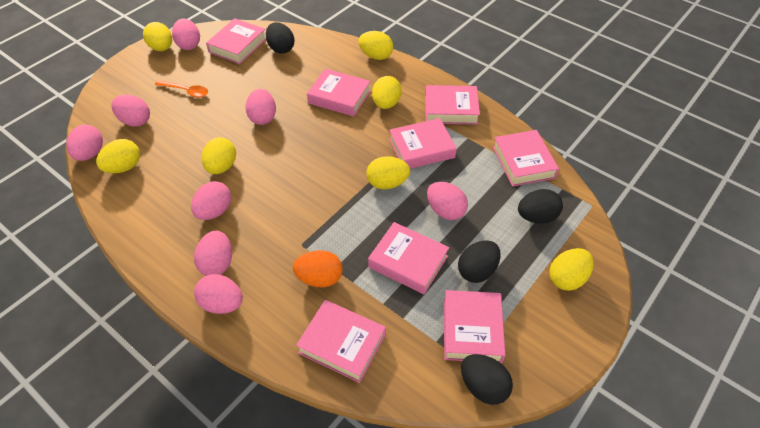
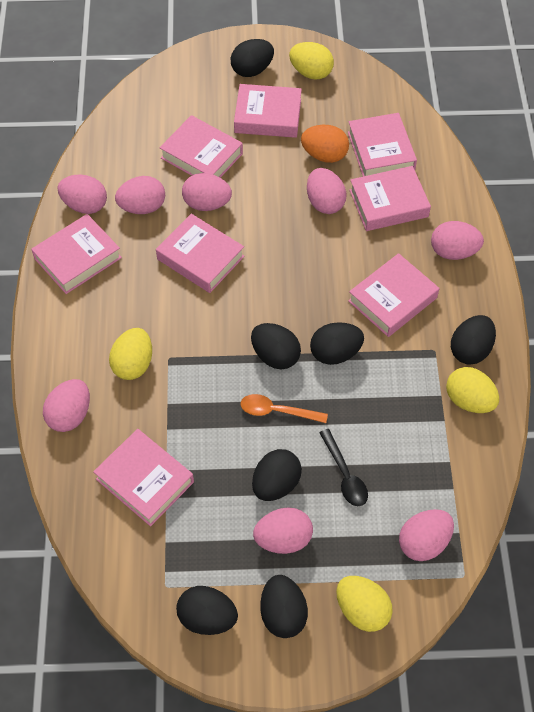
black egg: [266,22,294,54] [458,240,501,283] [461,354,513,405] [518,189,563,224] = 4 -> [176,586,238,635] [231,39,274,77] [251,323,301,369] [252,449,302,501] [260,575,308,638] [310,322,364,365] [451,315,496,365] = 7
black spoon: none = 0 -> [319,429,368,506] = 1
yellow egg: [96,139,140,173] [143,22,172,51] [202,137,236,174] [358,31,393,60] [366,156,410,190] [372,76,402,109] [549,248,594,291] = 7 -> [109,328,152,380] [289,42,334,80] [336,576,393,632] [446,367,499,413] = 4

